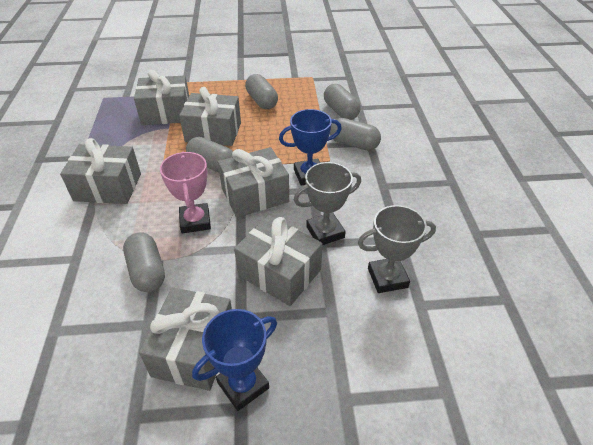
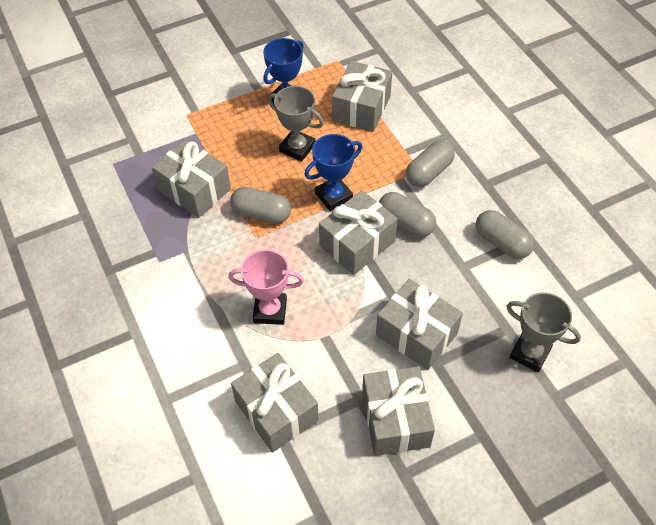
grey capsule: [123,232,165,292] [186,137,233,172] [245,74,278,109] [324,84,361,120] [330,118,381,151] = 5 -> [230,187,291,224] [379,192,436,237] [406,140,455,187] [476,210,534,259] = 4

